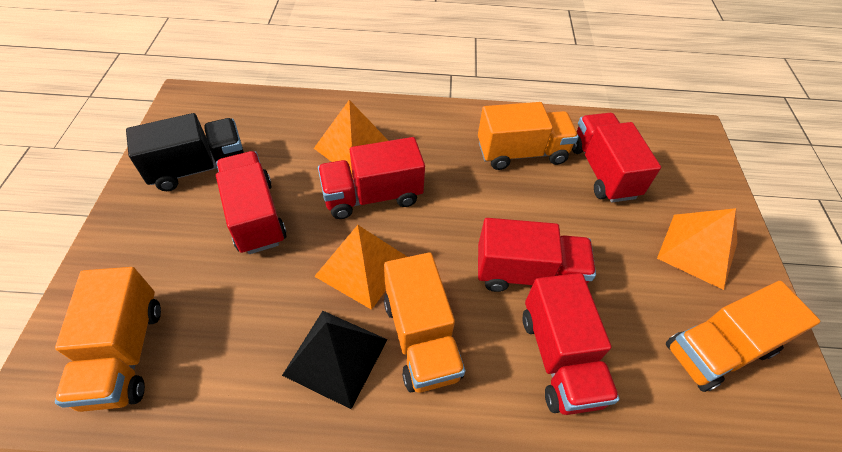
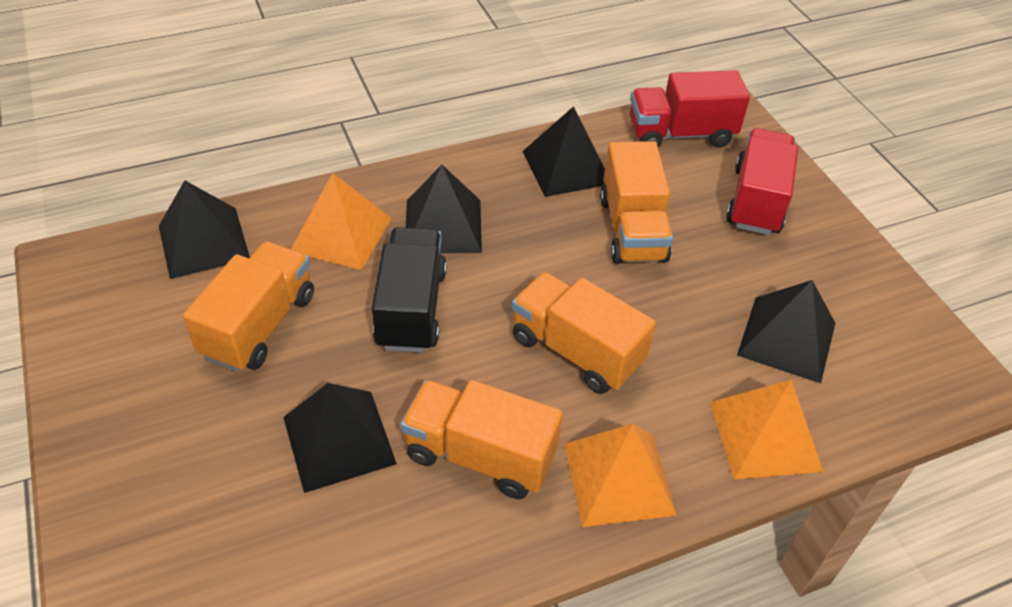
black pyramid: [282,311,388,409] = 1 -> [159,180,250,279] [283,383,397,493] [406,165,482,253] [523,106,605,197] [737,280,835,383] = 5
red truck: [216,151,287,254] [318,137,425,219] [478,218,596,292] [523,273,619,415] [572,113,661,202] = 5 -> [630,70,750,148] [726,128,798,235] = 2

